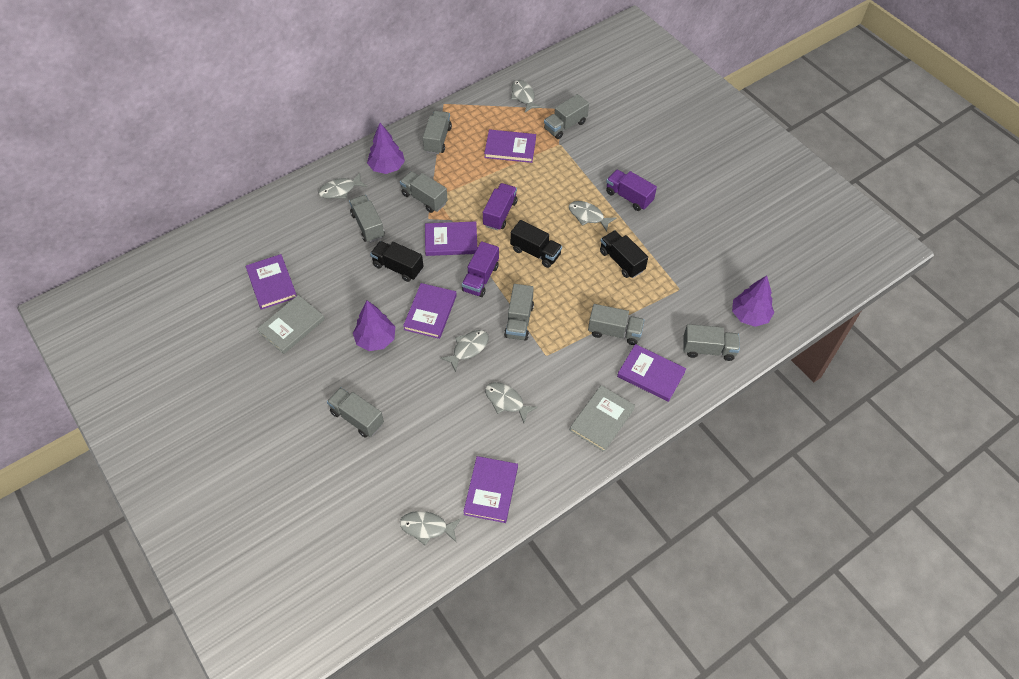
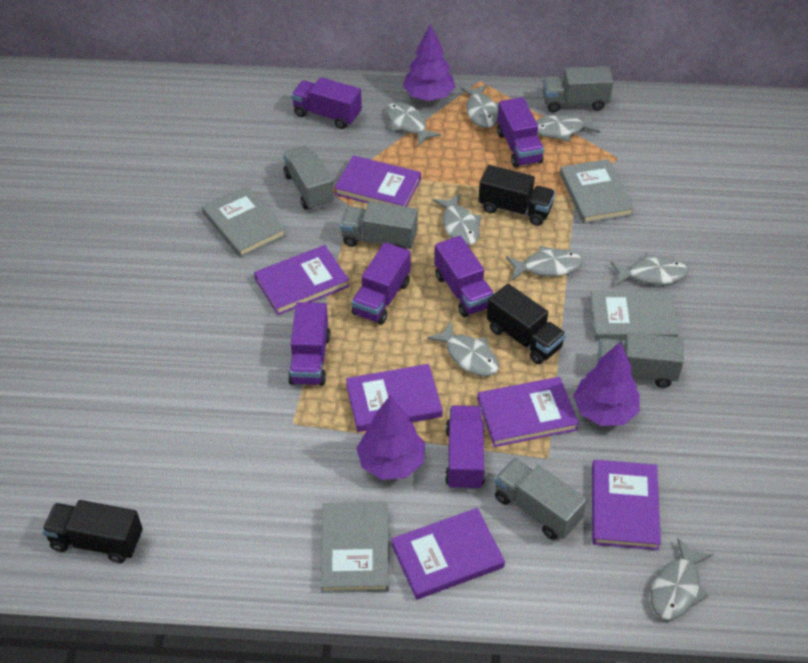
grey book: [257,295,325,354] [570,385,635,452] = 2 -> [202,186,286,258] [321,502,389,593] [560,159,634,224] [589,291,679,341] = 4
grey fish: [318,173,367,199] [400,511,461,545] [440,330,489,372] [485,382,538,423] [511,80,542,112] [569,201,617,231] = 6 -> [386,102,441,147] [427,321,499,377] [433,193,482,245] [460,85,499,128] [506,246,582,280] [536,114,600,142] [610,253,688,286] [651,538,713,620] = 8
grey truck: [327,387,384,438] [349,195,385,243] [400,171,448,213] [423,111,452,154] [504,284,534,341] [544,94,589,139] [588,304,644,345] [683,324,740,361] = 8 -> [283,146,334,210] [340,201,418,249] [495,458,587,540] [543,66,613,112] [598,333,684,388] = 5
purple truck: [462,241,499,297] [483,183,517,231] [606,170,657,211] = 3 -> [288,302,330,386] [291,77,362,129] [351,242,411,324] [434,236,494,317] [445,405,485,490] [497,97,544,168] = 6

